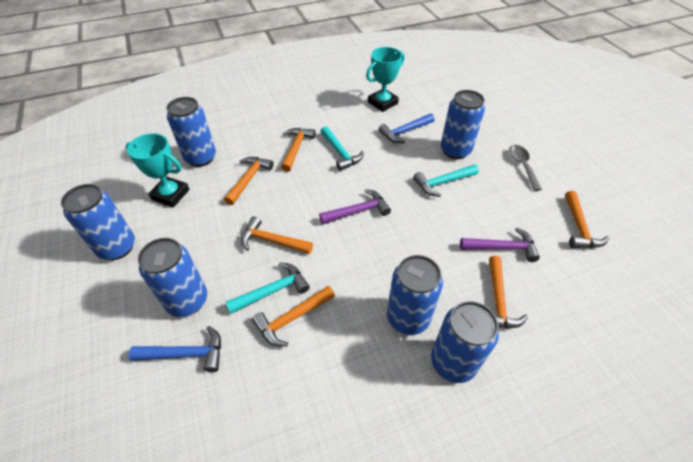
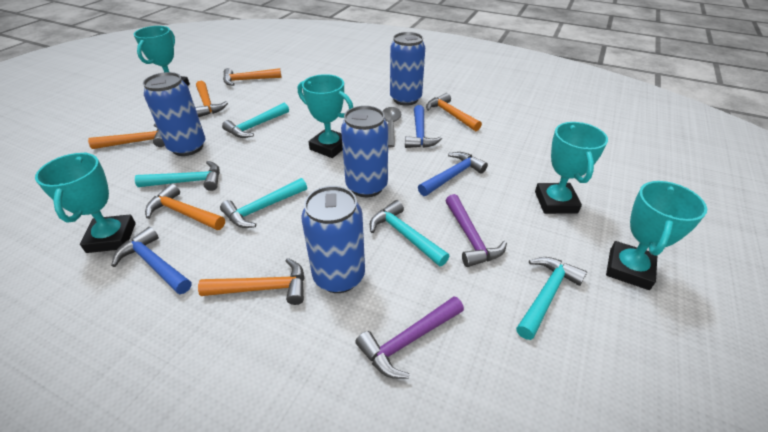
blue can: [61,184,135,260] [138,238,207,317] [167,97,216,167] [387,255,443,335] [431,301,499,383] [441,90,485,159] = 6 -> [143,72,206,156] [301,186,365,293] [341,106,388,197] [390,32,425,106] = 4
blue hammer: [129,326,221,372] [378,113,435,143] = 2 -> [111,227,192,294] [405,105,442,148] [418,152,488,196] = 3
turquoise hammer: [226,262,310,314] [320,126,364,171] [413,164,479,197] = 3 -> [135,161,220,191] [220,178,307,228] [222,103,289,138] [370,200,449,266] [516,257,587,340] = 5
turquoise trophy: [126,133,190,207] [366,47,405,112] = 2 -> [35,153,136,253] [134,26,190,86] [298,74,353,158] [535,122,608,214] [606,181,707,290] = 5

